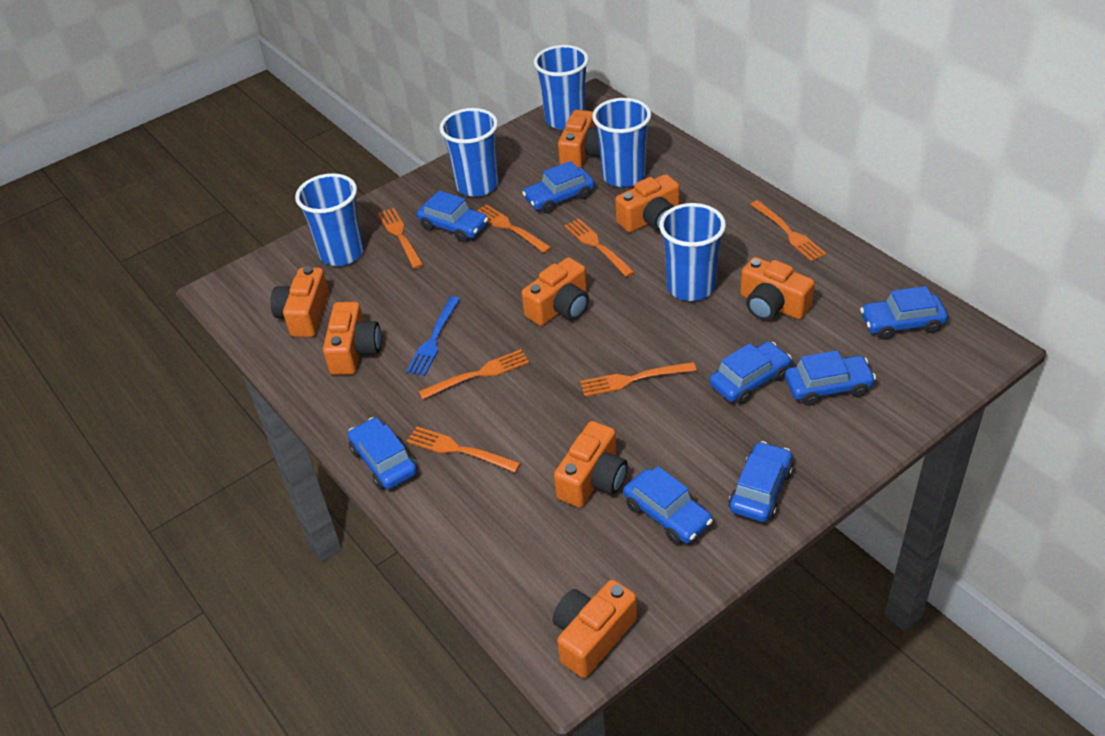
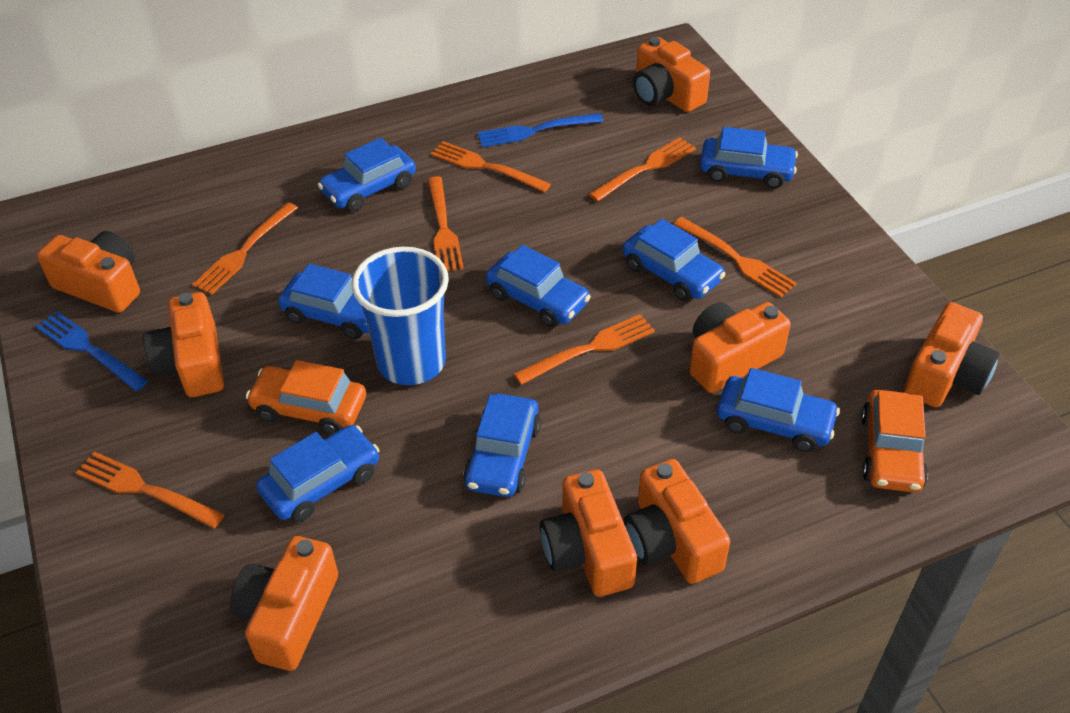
blue cup: [295,173,364,266] [439,108,499,197] [534,45,589,130] [592,98,651,187] [659,203,726,301] = 5 -> [352,247,449,385] = 1
blue fork: [406,296,460,376] = 1 -> [35,311,148,391] [477,113,603,147] = 2
orange car: none = 0 -> [246,360,366,434] [861,390,928,493] = 2

